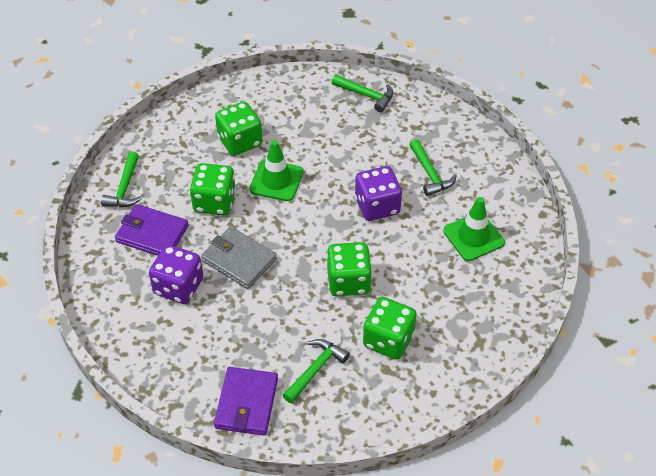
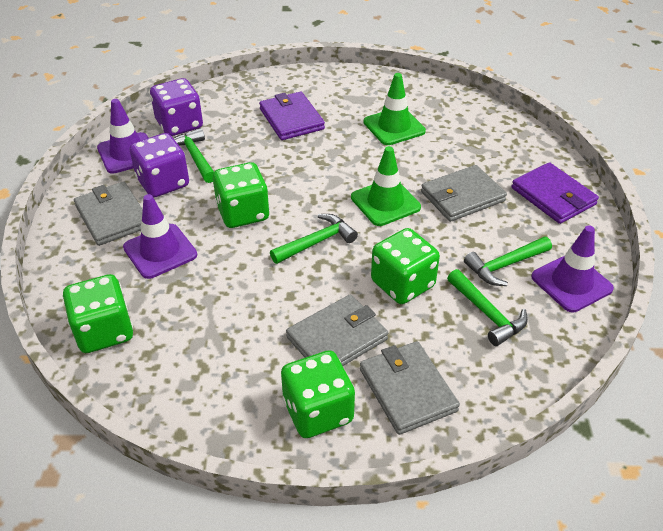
grey wallet: [201,227,277,289] = 1 -> [74,181,143,246] [286,295,388,366] [360,341,460,435] [421,165,507,222] = 4
purple traffic cone: none = 0 -> [97,99,148,174] [123,194,197,279] [531,225,614,312] = 3

